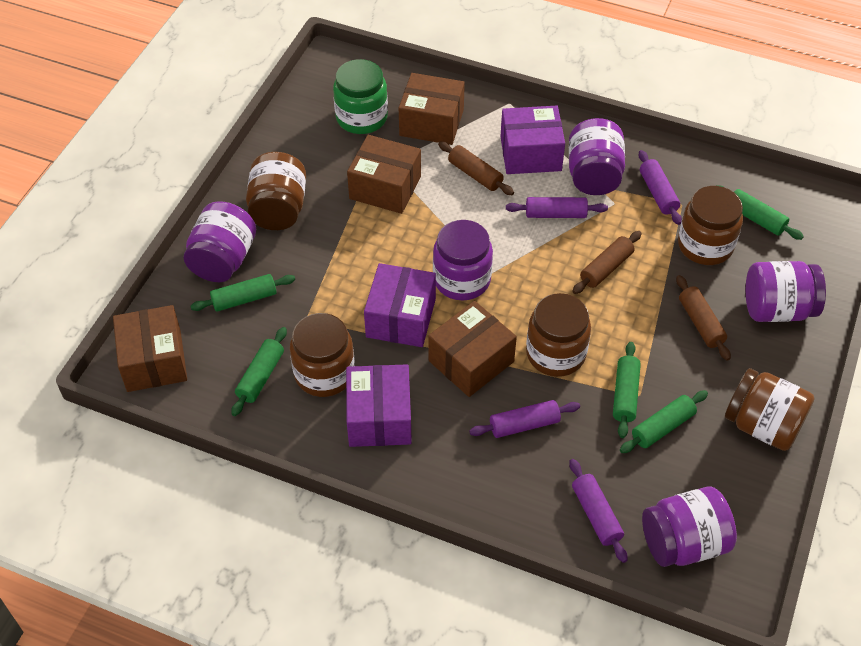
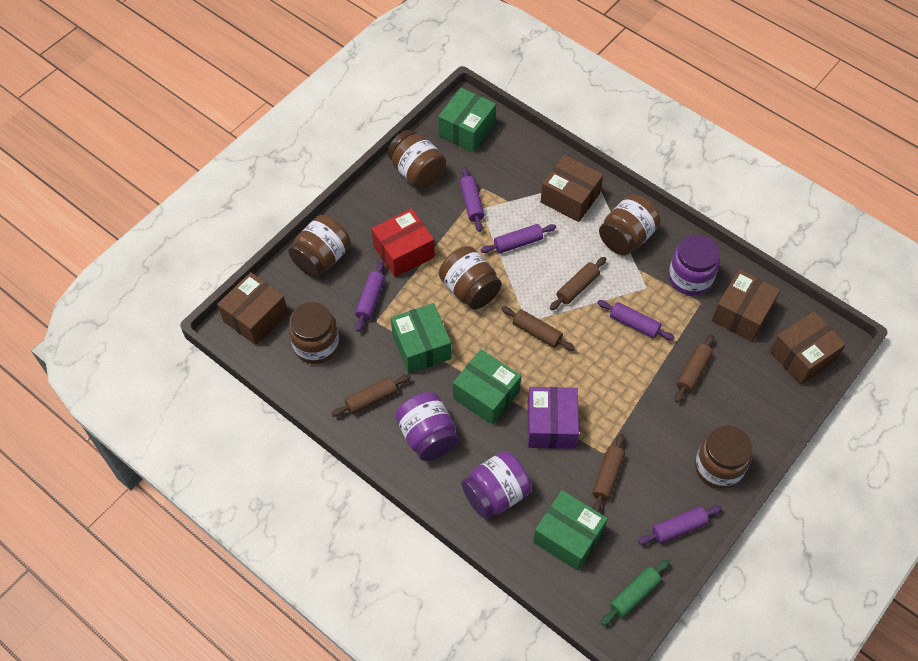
brown jar: [246,152,306,230] [290,313,355,397] [526,293,591,377] [678,186,743,265] [725,368,815,451] = 5 -> [288,215,351,277] [289,302,339,364] [387,129,446,189] [439,246,502,309] [599,194,661,255] [695,426,752,489] = 6
brown rolling pin: [438,141,514,195] [572,231,642,294] [676,275,731,361] = 3 -> [331,375,411,417] [501,306,575,351] [550,257,606,310] [592,433,625,512] [675,334,714,403] = 5
green box: none = 0 -> [391,303,451,373] [438,88,496,152] [453,349,521,425] [533,490,608,571] = 4
green jar: [333,59,388,134] = 1 -> none = 0
green rolling pin: [190,274,295,312] [231,327,287,416] [613,342,641,438] [620,390,708,453] [716,185,804,240] = 5 -> [601,560,670,626] = 1
purple box: [346,364,412,447] [364,263,436,347] [500,106,565,174] = 3 -> [528,387,579,449] = 1
purple jar: [183,201,256,282] [433,220,493,300] [569,118,625,195] [642,487,737,567] [746,261,826,322] = 5 -> [395,392,459,461] [461,451,532,519] [669,234,720,296] = 3
purple rolling pin: [469,400,580,438] [506,197,608,218] [569,459,627,563] [639,150,682,225] = 4 -> [355,261,385,332] [460,167,484,232] [480,224,556,253] [597,300,675,340] [638,506,722,545] = 5
red box: none = 0 -> [372,208,435,277] = 1

